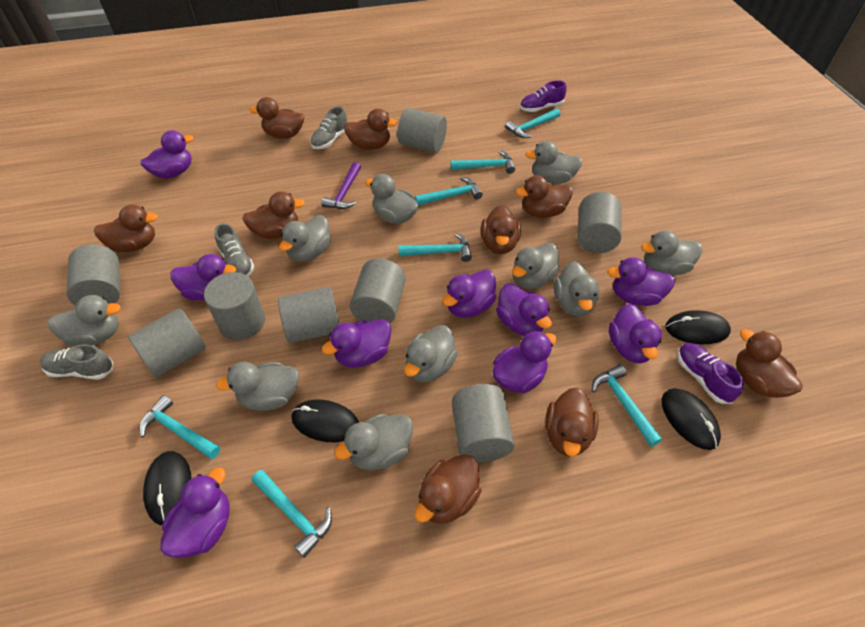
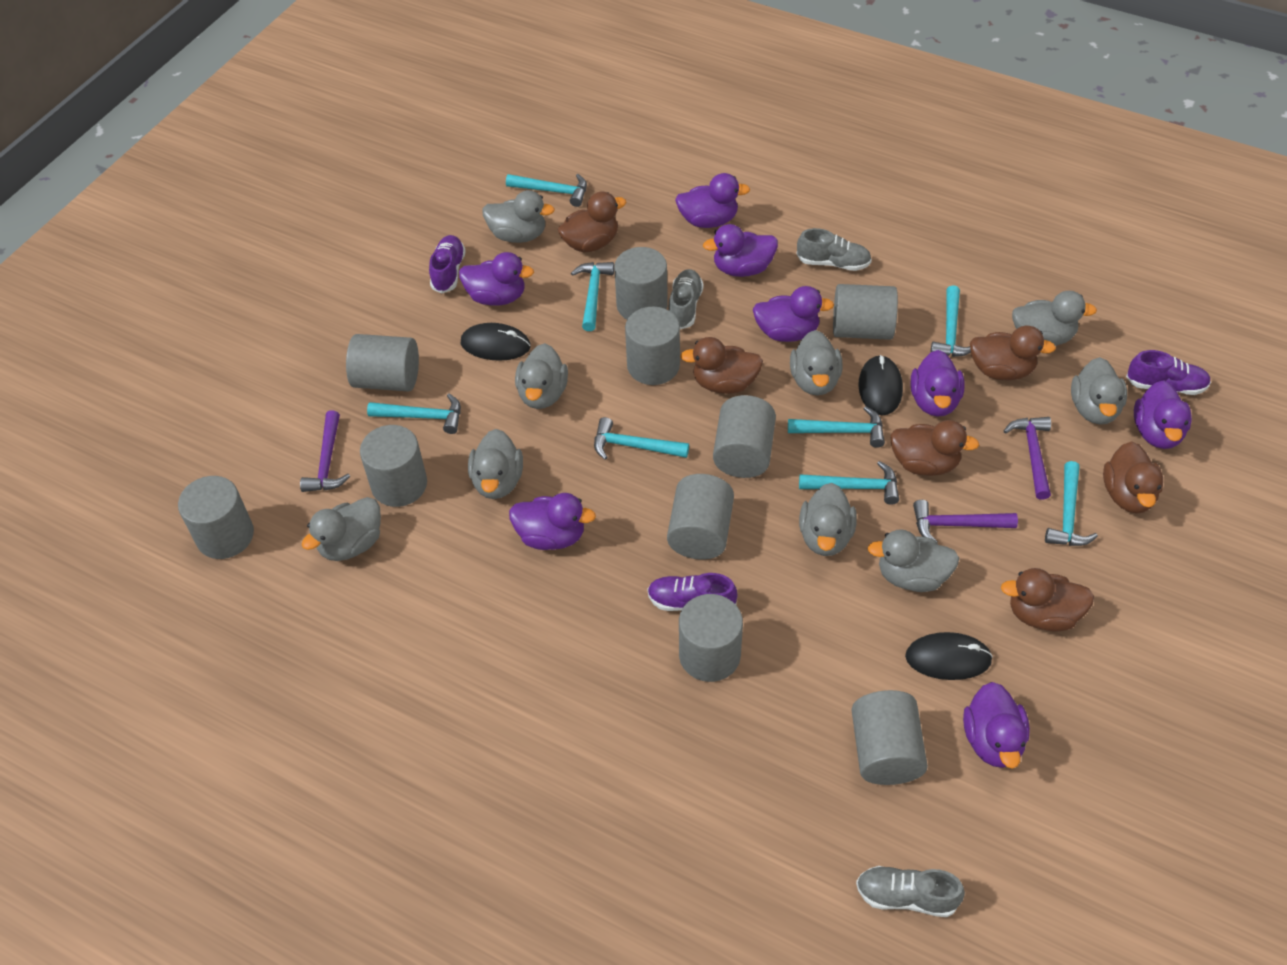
black mouse: [143,451,191,525] [291,399,359,442] [661,388,721,450] [666,310,731,344] = 4 -> [461,323,531,361] [858,355,903,415] [905,632,993,680] = 3
brown duck: [94,205,158,252] [242,191,305,239] [250,97,304,139] [344,109,398,150] [415,454,481,524] [481,205,521,254] [516,175,573,218] [545,387,599,457] [736,329,803,398] = 9 -> [558,192,626,252] [680,337,763,394] [890,420,979,476] [970,326,1056,381] [1001,568,1094,632] [1103,441,1163,513] = 6
grey cylinder: [67,244,120,306] [128,308,206,377] [204,272,265,340] [278,287,339,343] [350,258,406,323] [397,108,447,153] [452,384,514,462] [577,192,622,253] = 8 -> [178,476,254,559] [346,334,419,392] [360,425,427,507] [614,247,668,320] [625,307,680,385] [667,474,734,560] [679,594,743,682] [713,395,776,478] [833,284,898,340] [852,690,928,785] = 10
grey duck: [48,295,120,347] [216,362,299,411] [279,215,332,262] [334,414,413,471] [365,174,419,224] [404,325,458,383] [512,243,560,289] [525,141,582,184] [554,261,599,317] [641,231,702,275] = 10 -> [301,497,381,561] [468,429,523,499] [482,190,555,243] [515,343,568,409] [790,330,843,395] [799,483,857,556] [867,529,959,592] [1012,291,1097,346] [1071,357,1127,425] = 9
purple duck: [141,130,193,179] [160,468,230,558] [170,254,236,301] [322,319,391,368] [443,269,496,318] [492,331,557,393] [496,283,552,336] [607,257,675,306] [609,303,662,364] = 9 -> [459,252,534,306] [509,493,596,550] [675,173,750,228] [703,224,778,277] [753,286,834,342] [910,350,965,417] [963,682,1030,769] [1134,380,1192,449] = 8
purple hammer: [321,162,361,209] = 1 -> [300,410,350,492] [913,500,1018,543] [1004,417,1051,500] = 3
purple shoe: [520,80,567,112] [677,343,744,404] = 2 -> [429,235,466,293] [647,573,737,611] [1126,350,1211,395] = 3
turquoise hammer: [139,395,220,459] [252,470,332,558] [398,233,472,262] [415,177,483,205] [450,150,515,174] [505,108,560,138] [592,364,662,447] = 7 -> [367,393,461,434] [506,174,587,207] [571,262,614,331] [594,417,689,460] [788,406,885,448] [799,461,899,505] [930,285,971,357] [1045,461,1098,546] = 8

